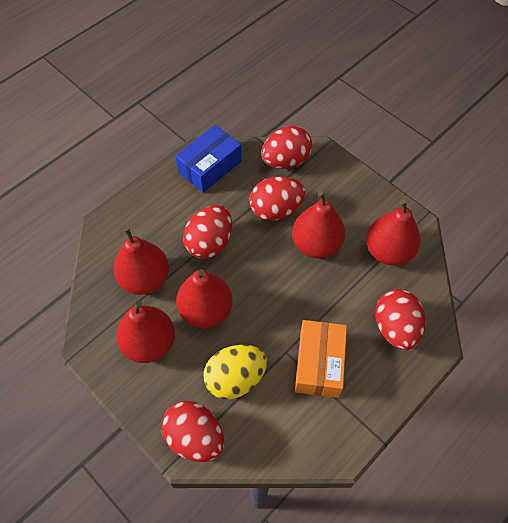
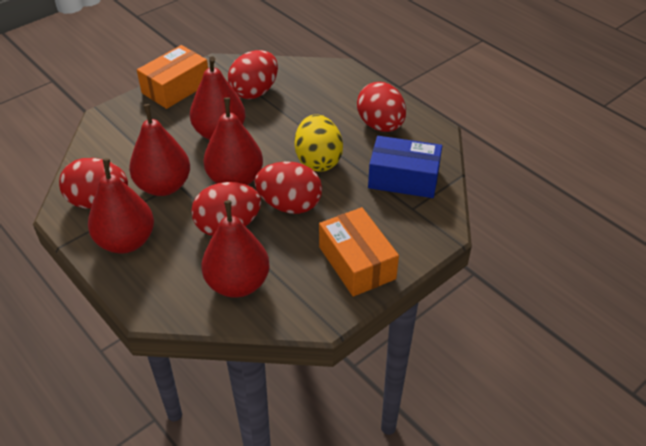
orange box: [295,320,347,398] = 1 -> [137,45,208,109] [319,207,399,297] = 2

